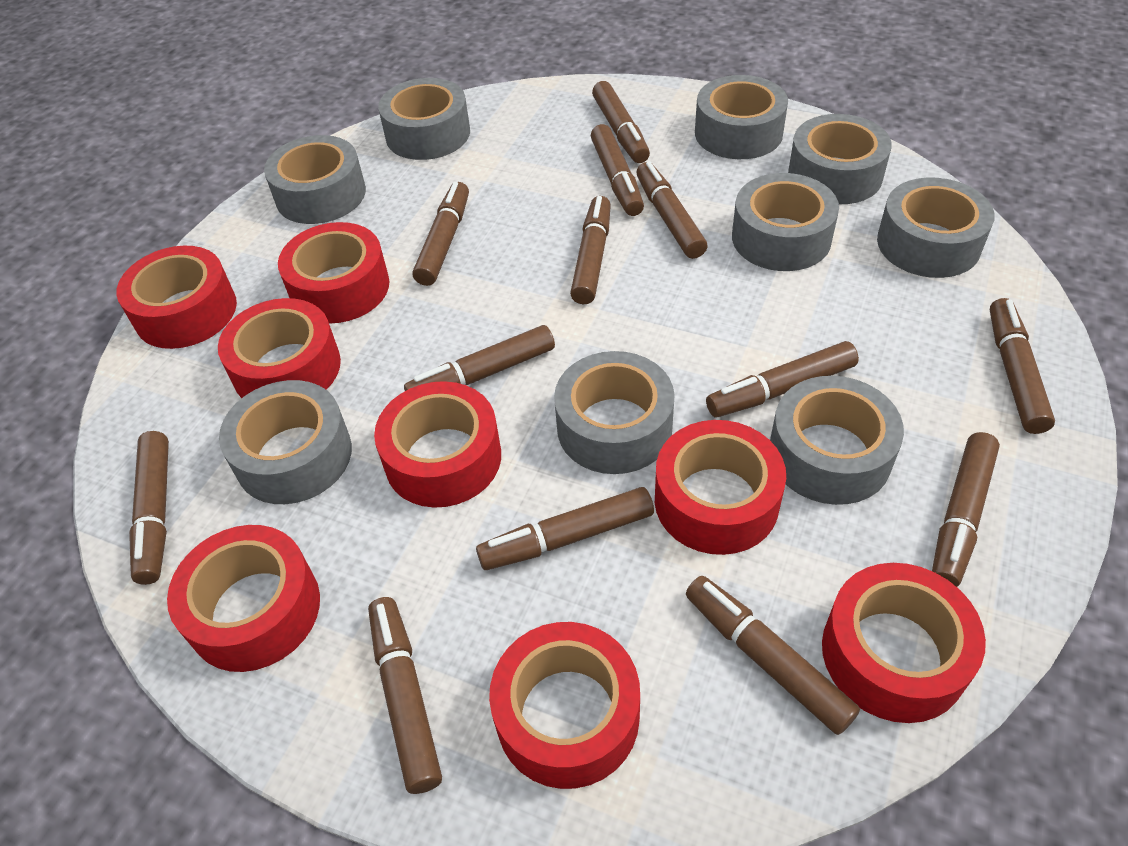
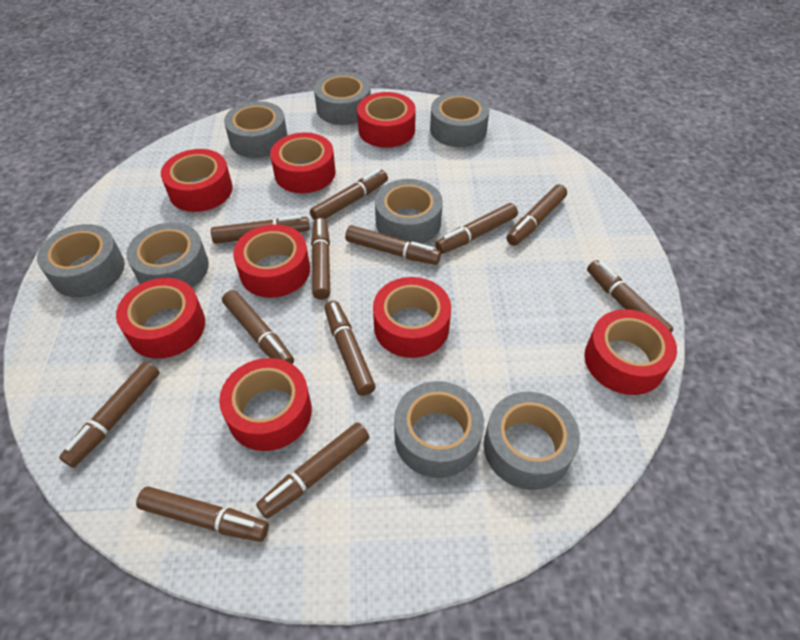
brown marker: [129,431,169,585] [368,597,442,794] [404,325,555,391] [413,182,469,286] [476,487,654,570] [570,196,611,304] [591,124,644,216] [592,81,650,163] [636,161,708,259] [686,576,860,735] [706,341,859,418] [932,432,1000,587] [990,298,1055,434] = 13 -> [59,361,160,468] [136,486,269,542] [211,215,310,244] [222,290,294,364] [256,422,369,519] [310,169,388,220] [311,218,330,300] [324,301,376,396] [345,225,441,265] [435,203,518,254] [506,184,567,246] [587,260,673,333] = 12
grey tape: [219,380,352,504] [264,135,366,224] [378,78,470,160] [554,351,675,474] [695,75,788,159] [732,173,839,271] [770,376,904,505] [788,114,892,204] [877,177,995,278] = 9 -> [37,224,125,297] [126,222,209,288] [224,101,288,158] [314,72,371,125] [375,179,443,244] [394,381,484,478] [430,92,490,147] [484,392,580,490] = 8

